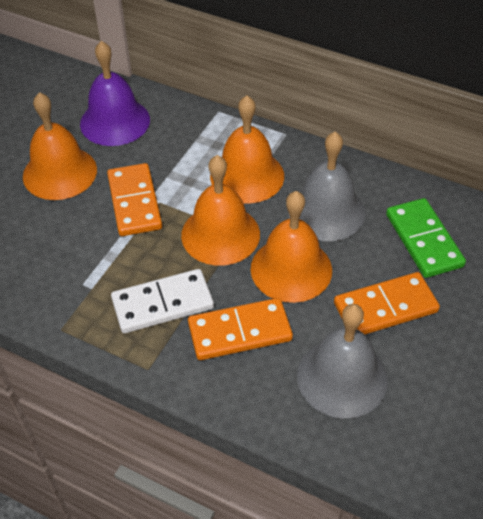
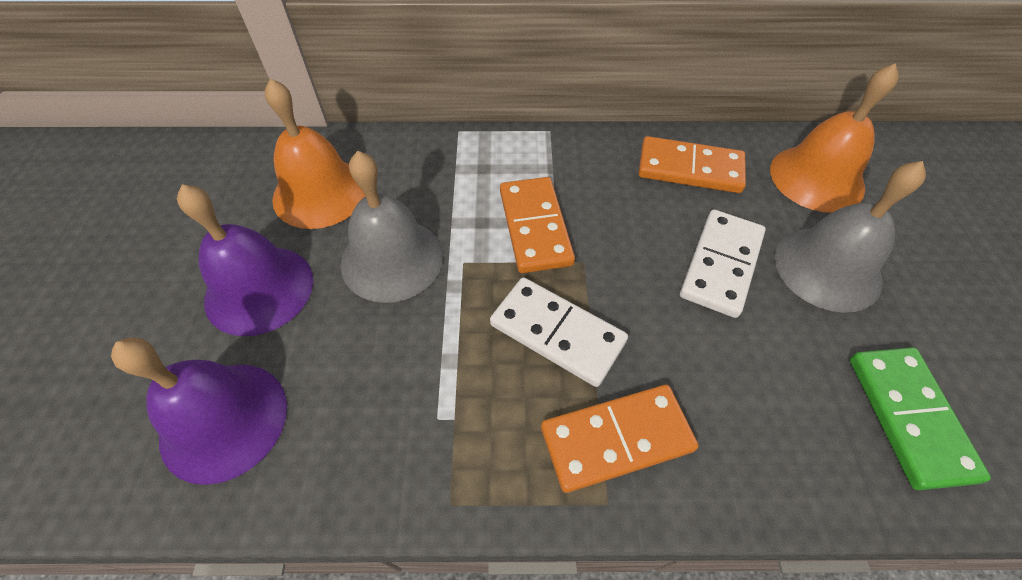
orange bell: [23,92,97,200] [181,155,260,266] [210,95,284,203] [251,191,332,303] = 4 -> [265,78,366,229] [770,63,899,213] = 2
purple bell: [80,41,150,146] = 1 -> [111,338,287,485] [177,185,313,336] = 2
white domino: [111,269,214,333] = 1 -> [490,277,628,387] [680,209,766,318] = 2

